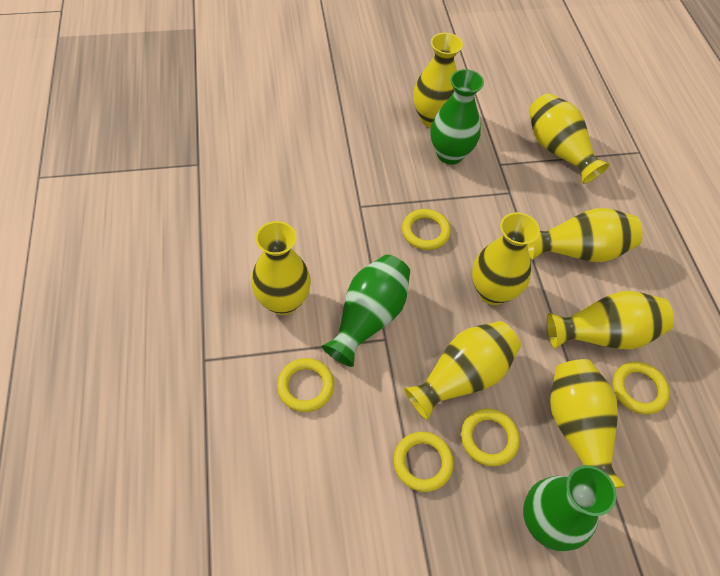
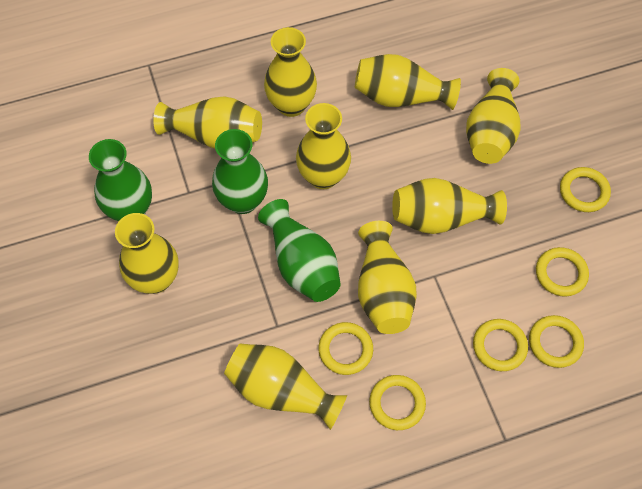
yellow ring: [277,358,334,412] [393,432,454,492] [402,209,451,250] [461,409,520,466] [613,361,670,414] = 5 -> [318,322,373,375] [369,375,426,430] [473,319,528,371] [529,315,584,368] [536,247,589,297] [560,167,611,212] = 6
yellow vase: [251,221,311,315] [404,321,521,420] [413,33,463,128] [472,212,540,305] [527,208,643,262] [529,93,609,184] [547,291,674,349] [550,359,626,488] = 8 -> [115,213,179,294] [153,96,262,149] [224,344,347,430] [264,27,317,117] [296,103,351,189] [355,54,461,110] [358,221,417,334] [392,178,507,234] [466,68,521,164] = 9

